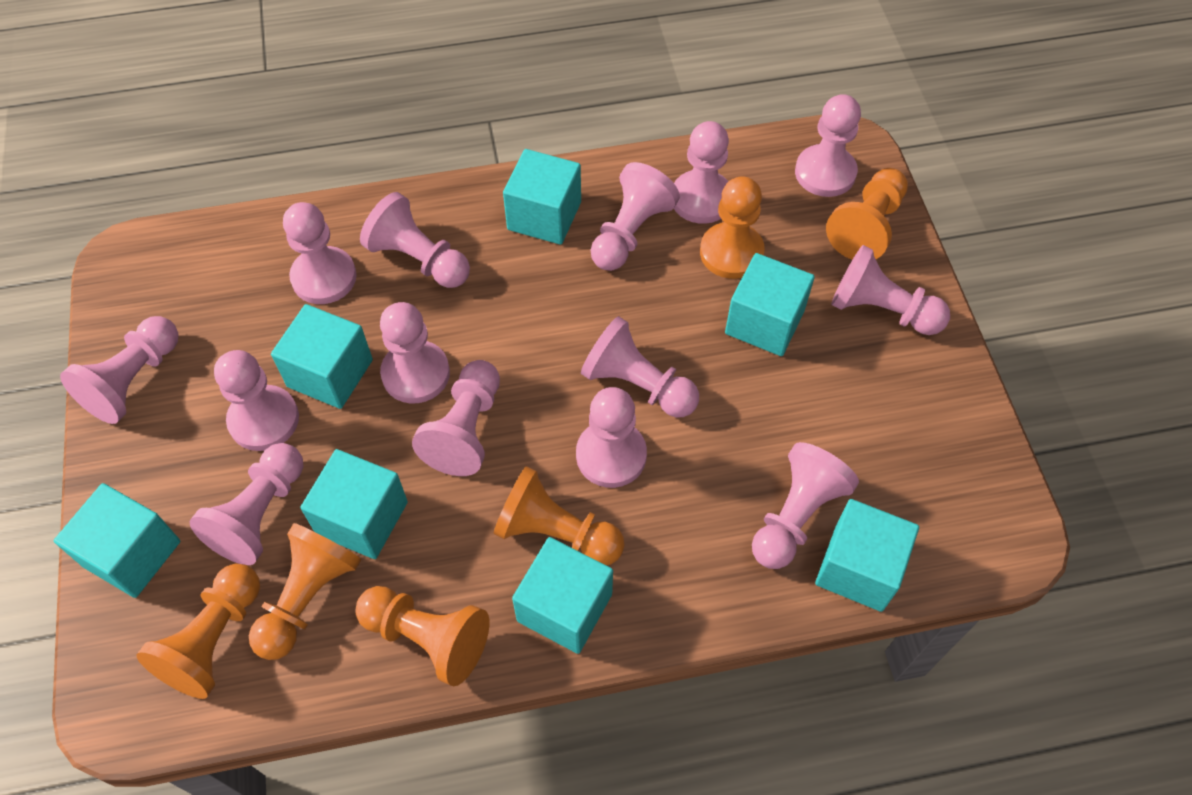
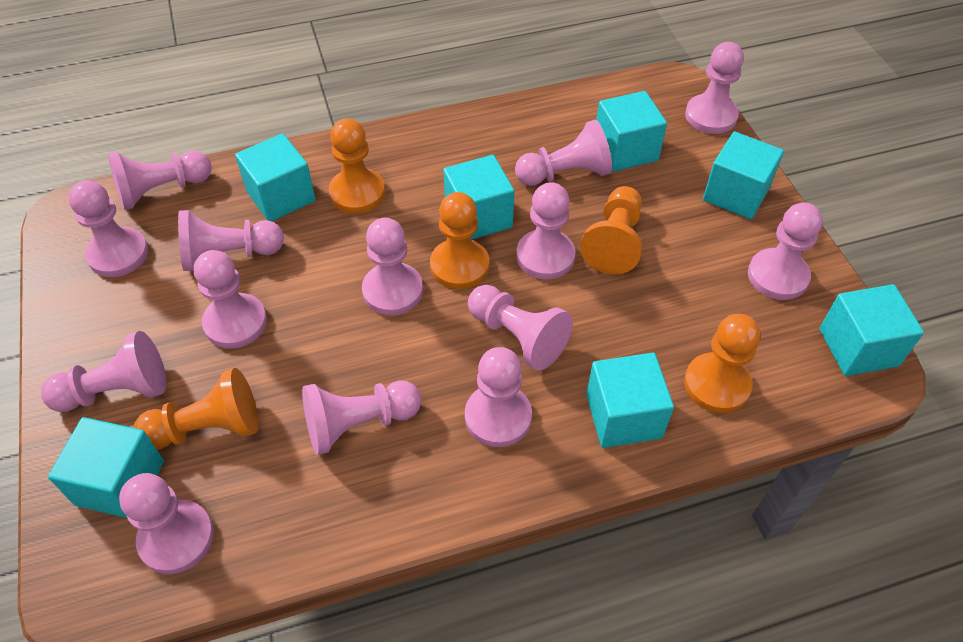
orange pawn: [136,564,260,699] [249,523,362,660] [355,586,489,686] [494,466,624,566] [700,176,765,279] [826,168,908,260] = 6 -> [134,368,259,450] [329,118,385,214] [430,192,489,289] [580,186,642,275] [684,314,760,413] = 5

